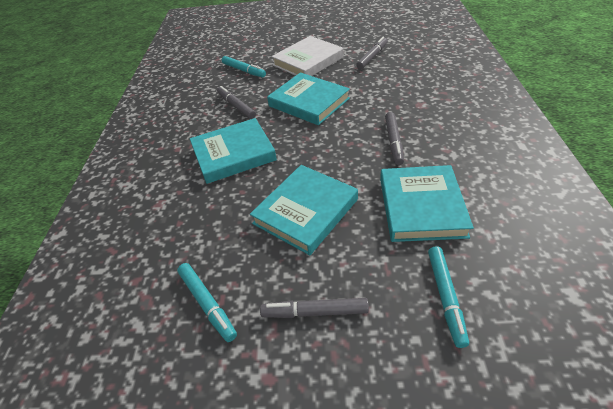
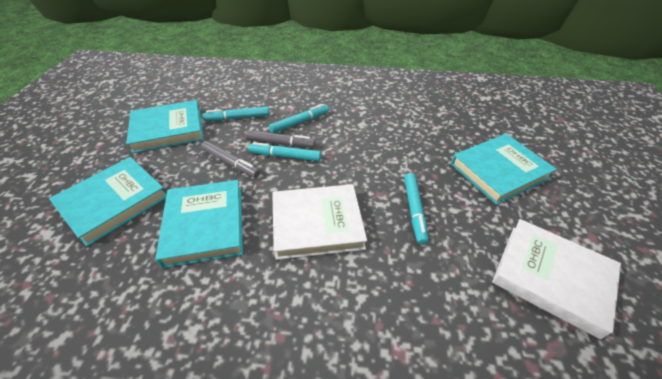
grey marker: [217,86,256,119] [260,298,369,318] [356,37,388,69] [385,112,404,165] = 4 -> [201,141,260,178] [246,130,315,148] = 2
turquoise marker: [177,263,237,342] [222,56,266,78] [428,246,469,348] = 3 -> [202,107,270,121] [248,142,321,161] [269,104,329,133] [404,173,428,245] = 4
white book: [271,36,344,76] = 1 -> [272,184,367,260] [492,219,621,339] = 2

